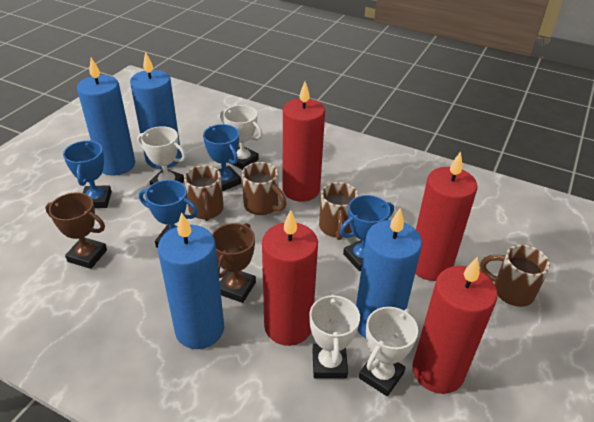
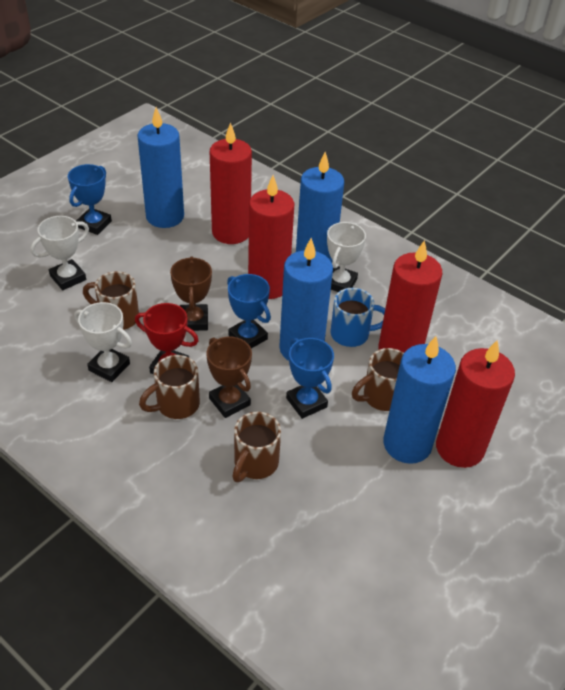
blue mug: none = 0 -> [330,288,385,347] = 1
blue trophy: [63,140,112,208] [139,180,198,248] [203,124,241,191] [340,195,394,271] = 4 -> [68,164,112,235] [227,274,271,348] [286,338,334,419] = 3
red trophy: none = 0 -> [135,303,199,374] = 1
white trophy: [137,126,186,186] [220,105,263,170] [309,292,360,379] [359,307,418,396] = 4 -> [30,216,89,290] [74,302,132,382] [327,222,366,292] = 3

